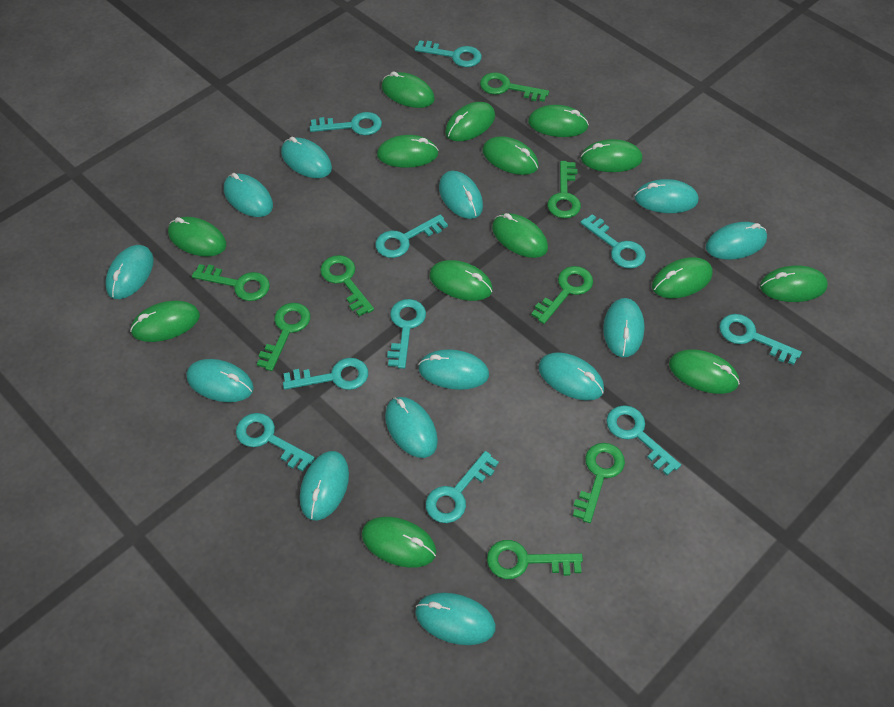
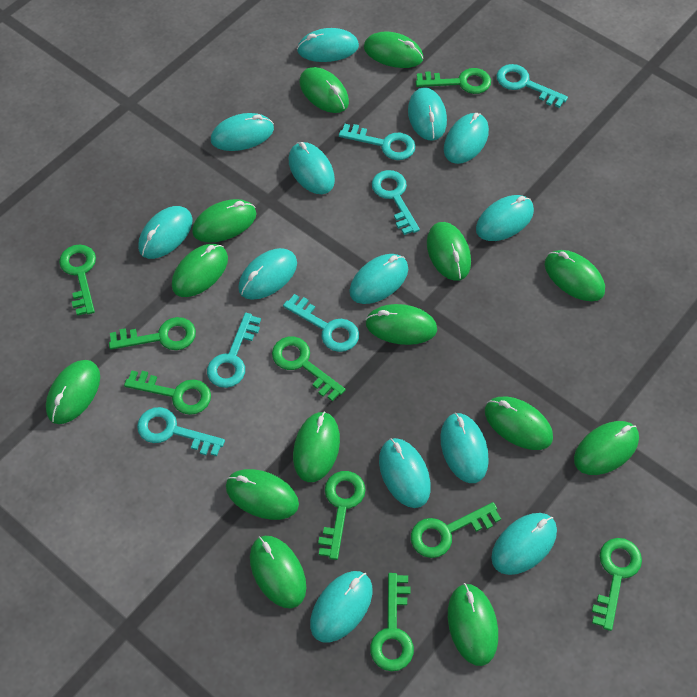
green key: [192,264,270,301] [257,303,310,371] [320,255,374,316] [480,72,549,102] [487,540,583,579] [531,266,593,324] [548,161,581,218] [573,443,625,523] = 8 -> [59,245,96,316] [109,317,196,350] [124,371,211,415] [272,337,345,401] [318,471,366,560] [370,573,414,671] [411,502,501,558] [416,68,491,94] [592,538,642,631] = 9
turquoise key: [236,413,315,471] [283,358,368,390] [310,112,382,135] [375,214,448,258] [387,299,426,369] [415,40,482,67] [426,451,499,523] [580,214,646,269] [607,405,681,476] [719,314,802,365] = 10 -> [137,407,225,456] [207,313,261,388] [283,294,359,352] [339,124,416,160] [372,170,420,235] [497,64,568,108] = 6

